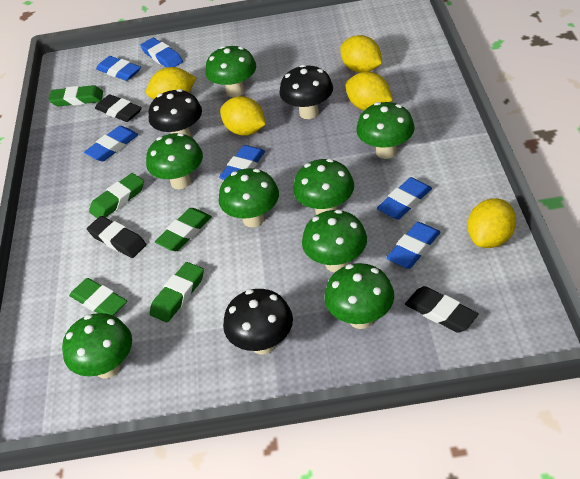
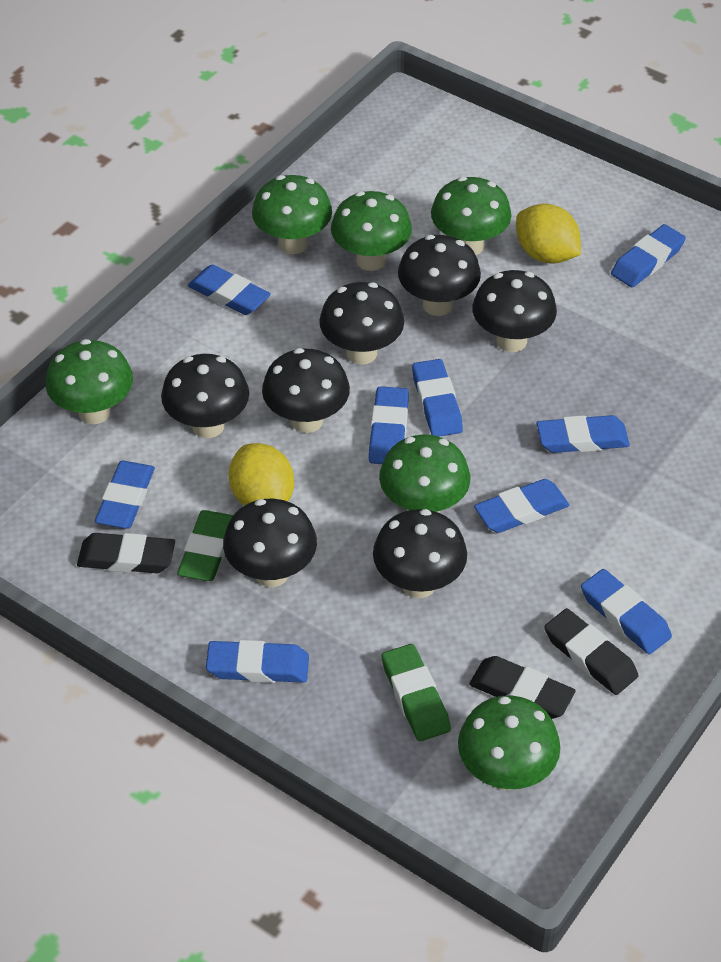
black mushroom: [149,89,202,137] [223,289,293,354] [279,65,333,119] = 3 -> [161,354,249,438] [223,499,317,587] [262,348,350,433] [319,282,404,364] [373,509,467,598] [398,235,481,316] [472,270,557,352] = 7
blue eraser: [84,126,139,162] [96,56,141,81] [140,38,183,67] [219,145,265,180] [377,177,432,220] [386,222,441,269] = 6 -> [95,461,155,529] [188,265,271,315] [206,640,309,683] [369,386,409,464] [412,359,463,437] [474,479,569,533] [536,415,630,453] [581,569,672,654] [611,224,686,287] = 9
green eraser: [48,85,103,106] [69,278,127,316] [89,173,144,218] [150,262,204,323] [155,208,212,251] = 5 -> [177,510,233,581] [382,644,451,741] = 2
green mushroom: [62,313,132,379] [146,133,203,189] [205,46,256,97] [219,168,279,227] [293,159,354,215] [302,210,367,272] [325,263,394,329] [356,102,415,159] = 8 -> [46,339,133,424] [252,175,332,254] [331,191,412,271] [379,434,470,513] [431,177,511,255] [458,695,560,790] = 6
yellow lemon: [146,67,196,99] [220,96,266,136] [340,35,382,73] [345,72,393,110] [468,198,516,248] = 5 -> [229,443,294,506] [516,204,581,264] = 2

